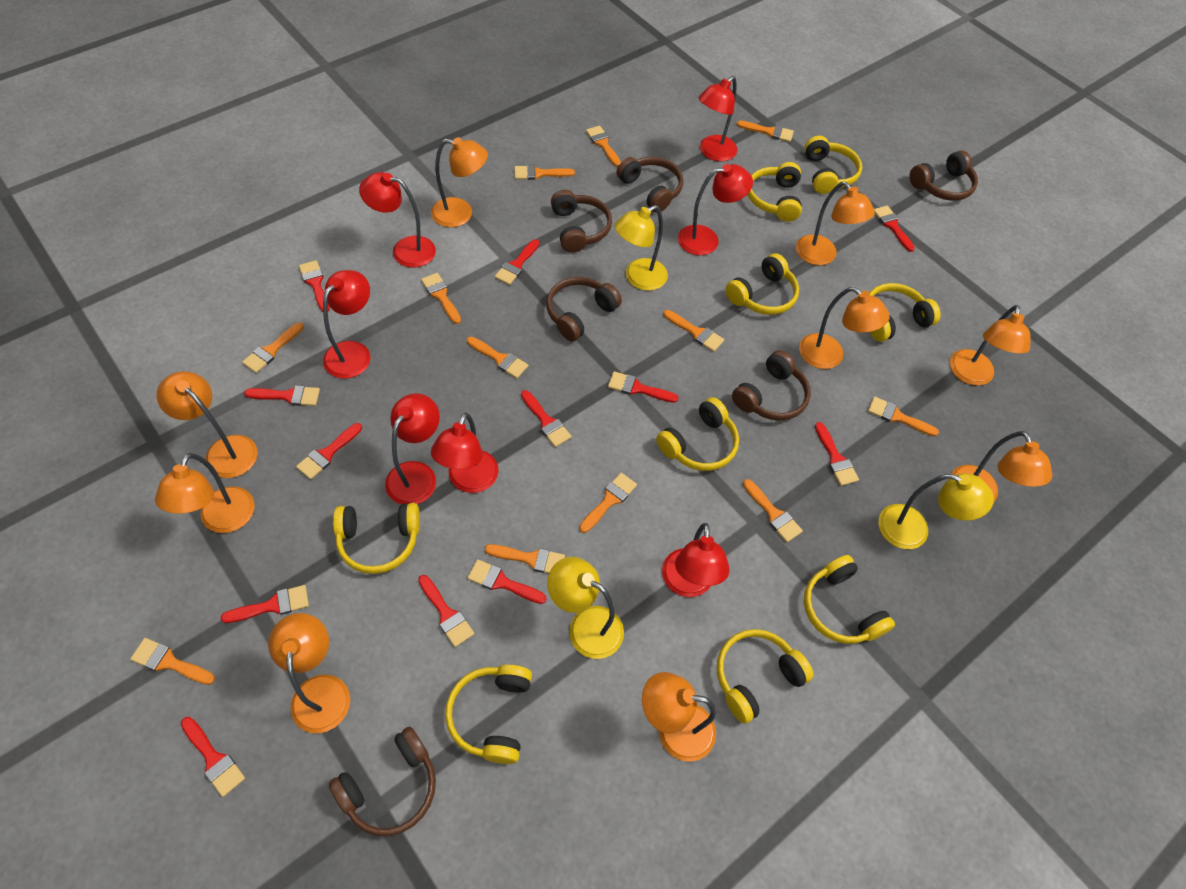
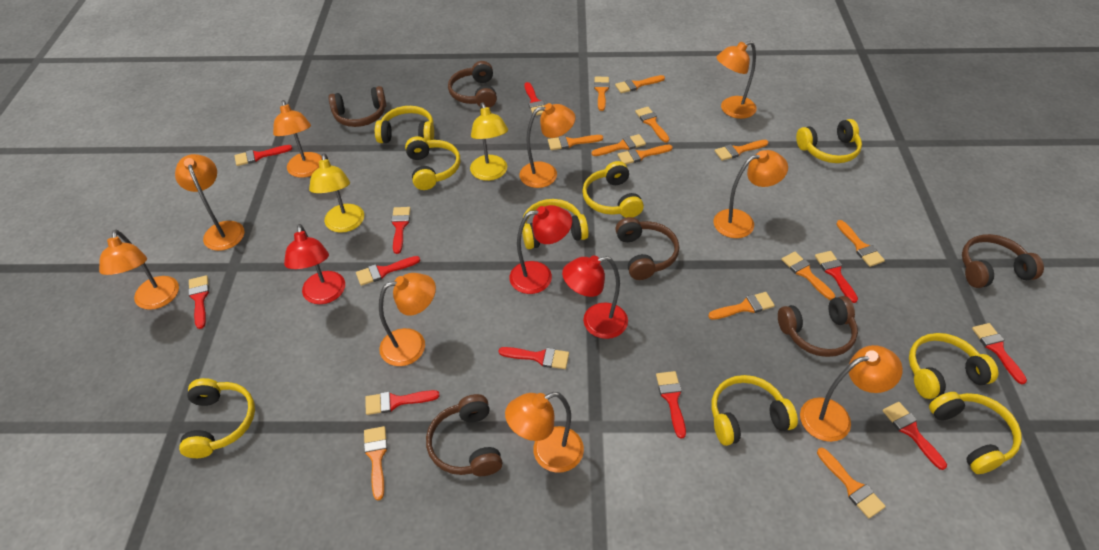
red brush: [181,717,245,797] [221,585,309,623] [244,385,320,406] [296,423,362,479] [299,260,330,312] [418,575,474,647] [467,559,547,604] [495,239,539,285] [521,390,572,447] [608,371,679,403] [815,422,859,486] [874,206,915,252] = 12 -> [188,275,209,329] [234,145,292,166] [356,256,420,286] [365,390,440,415] [391,207,411,254] [498,347,569,369] [524,82,545,115] [656,371,686,439] [815,251,858,303] [883,402,947,470] [972,323,1027,384] = 11
red lamp: [323,270,370,379] [359,172,436,268] [385,393,440,504] [431,413,499,493] [662,523,730,597] [678,164,753,255] [699,76,737,162] = 7 -> [284,224,345,304] [509,205,572,294] [562,255,628,339] = 3
yellow lamp: [547,557,624,659] [614,205,668,291] [878,473,994,549] = 3 -> [309,153,364,233] [470,102,508,181] = 2

